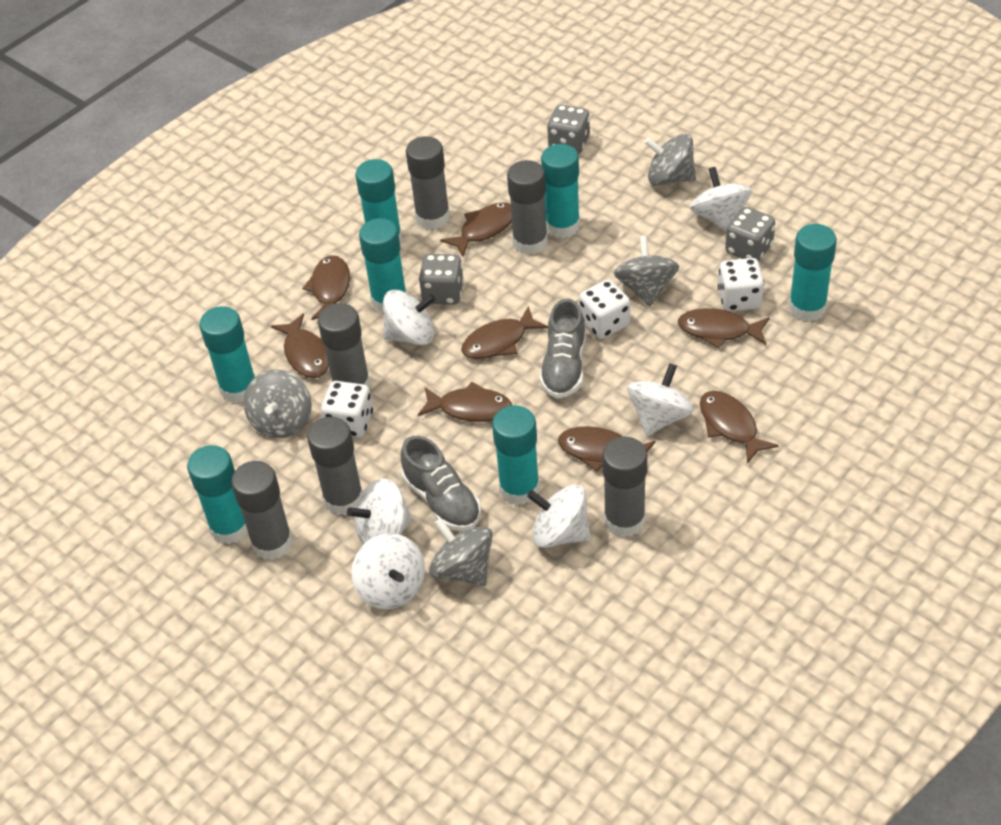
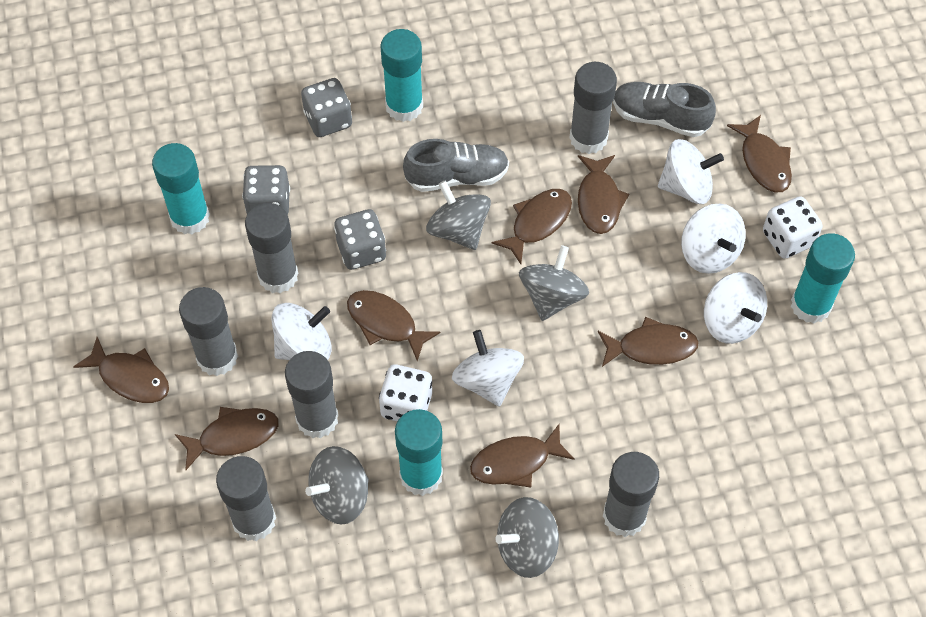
turquoise glue stick: [187,445,248,544] [199,306,255,403] [355,159,402,245] [359,218,407,313] [492,405,540,505] [541,144,580,238] [788,224,837,322] = 7 -> [152,143,210,234] [380,29,423,122] [395,409,443,496] [791,233,855,323] = 4
white dice: [321,381,373,437] [579,280,630,339] [718,258,764,311] = 3 -> [379,364,432,422] [763,196,822,259] = 2
white spinning top: [347,479,412,545] [351,533,425,609] [383,290,436,345] [527,485,591,548] [627,363,694,436] [690,167,752,231] = 6 -> [272,303,332,360] [452,330,524,407] [658,139,724,204] [681,204,746,274] [704,272,767,344] = 5

